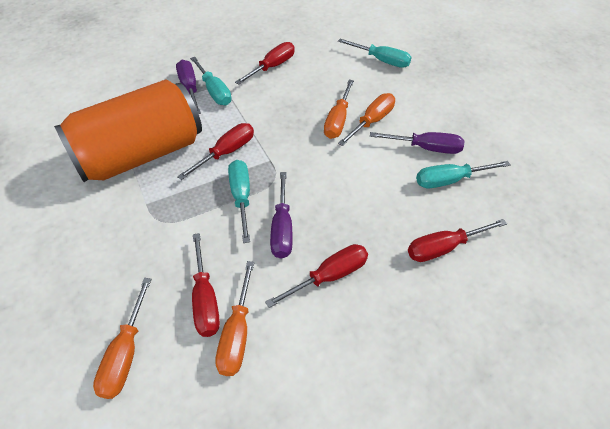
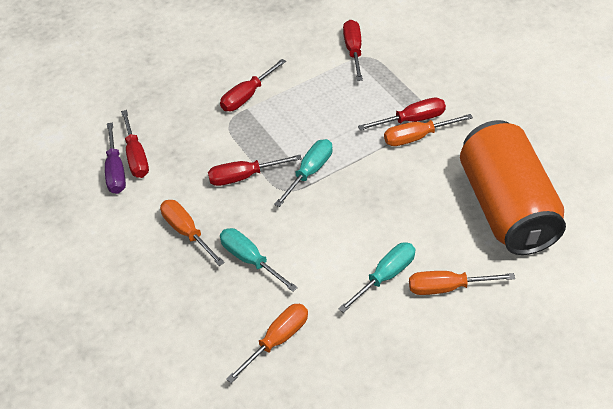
purple screwdriver: [176,60,201,114] [270,172,293,259] [370,132,464,154] = 3 -> [105,122,126,194] = 1
turquoise screwdriver: [190,57,232,105] [228,160,250,243] [338,39,412,68] [416,161,511,188] = 4 -> [220,228,298,292] [274,139,333,207] [338,243,415,313] = 3

